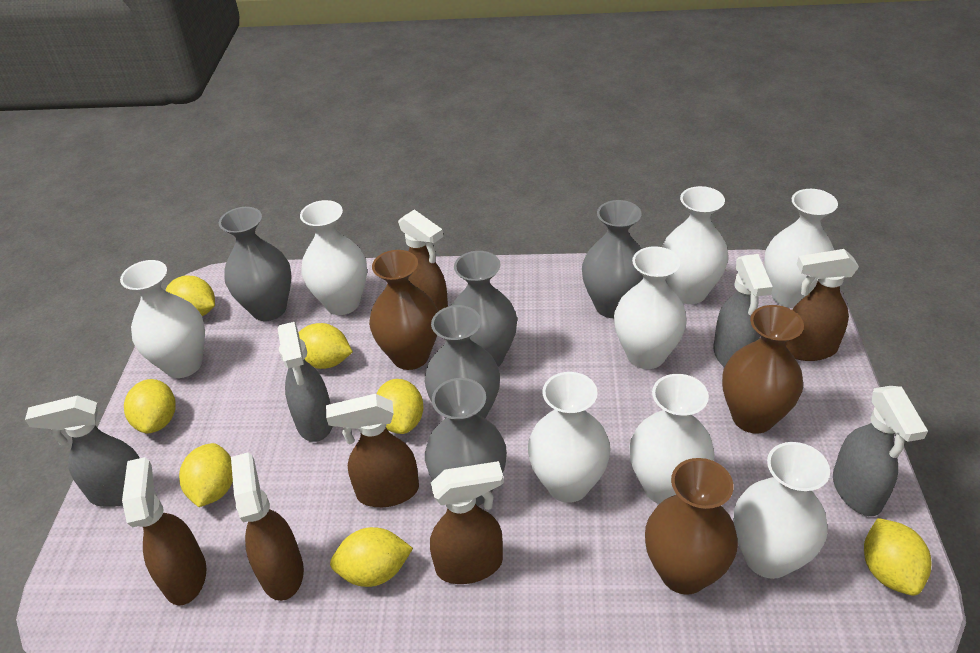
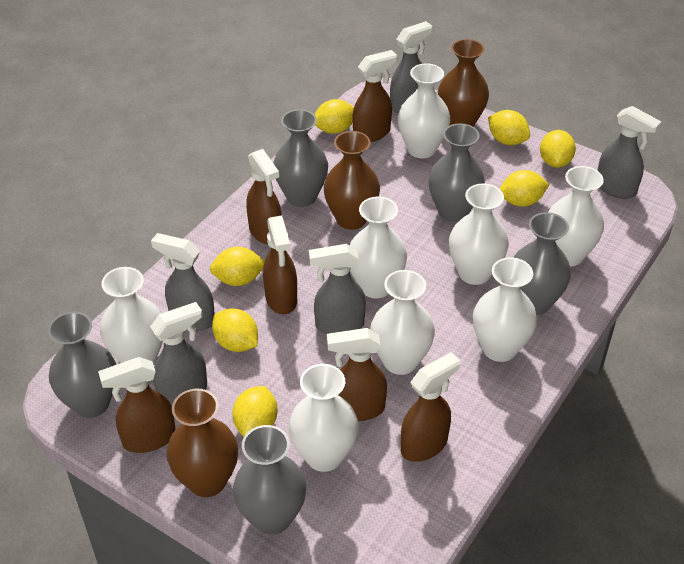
grey spray bottle: [25,396,140,507] [277,322,333,442] [713,254,773,367] [833,386,928,516] = 4 -> [150,302,207,406] [151,233,215,331] [309,244,366,334] [390,21,432,113] [598,106,661,199] = 5

